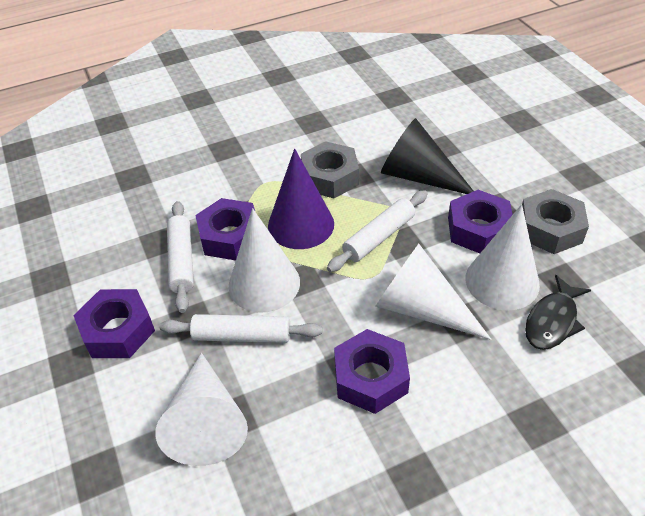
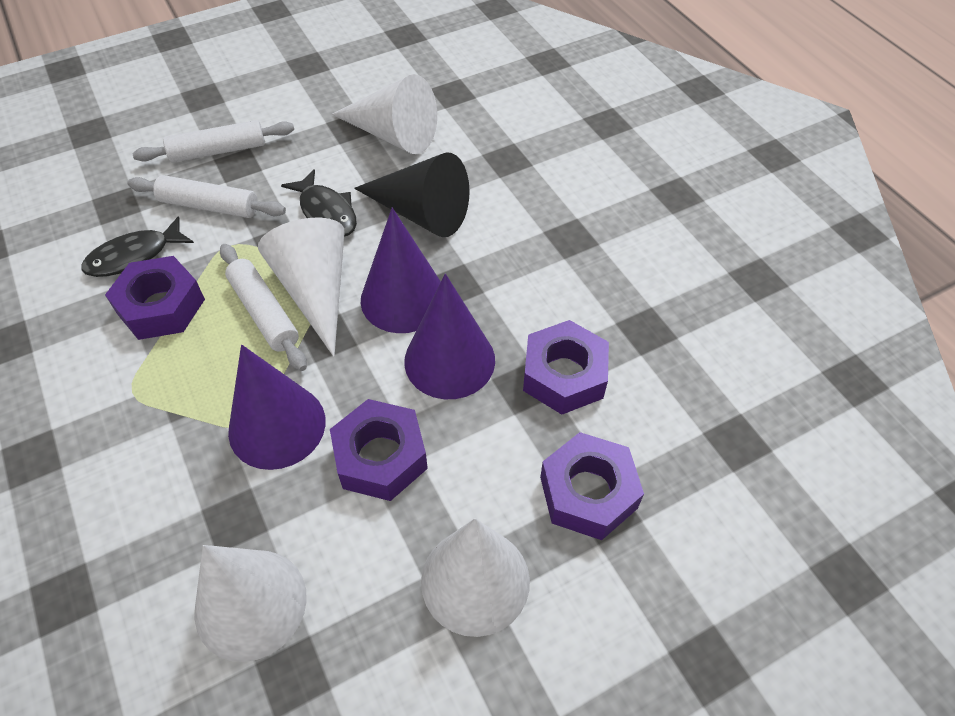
black fish: [525,275,591,350] = 1 -> [81,216,194,277] [281,169,357,237] = 2
grey nut: [301,141,359,198] [522,189,589,254] = 2 -> none = 0
purple cone: [268,148,334,249] = 1 -> [228,345,326,470] [361,208,441,333] [404,274,495,399] = 3

